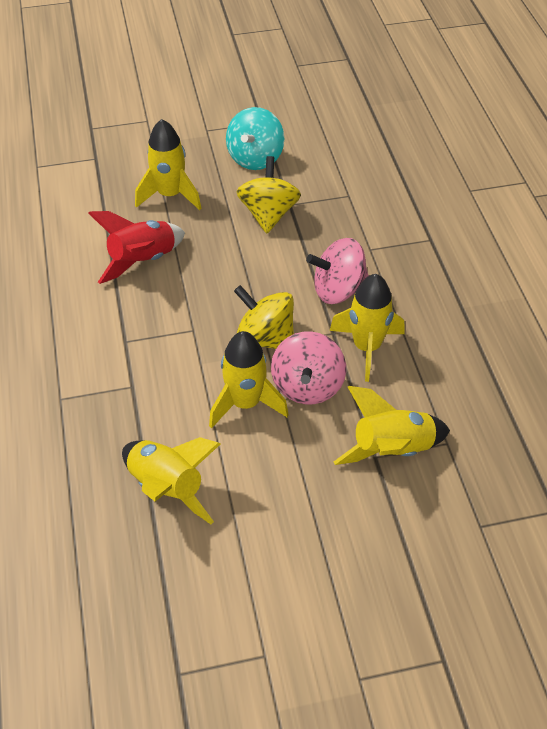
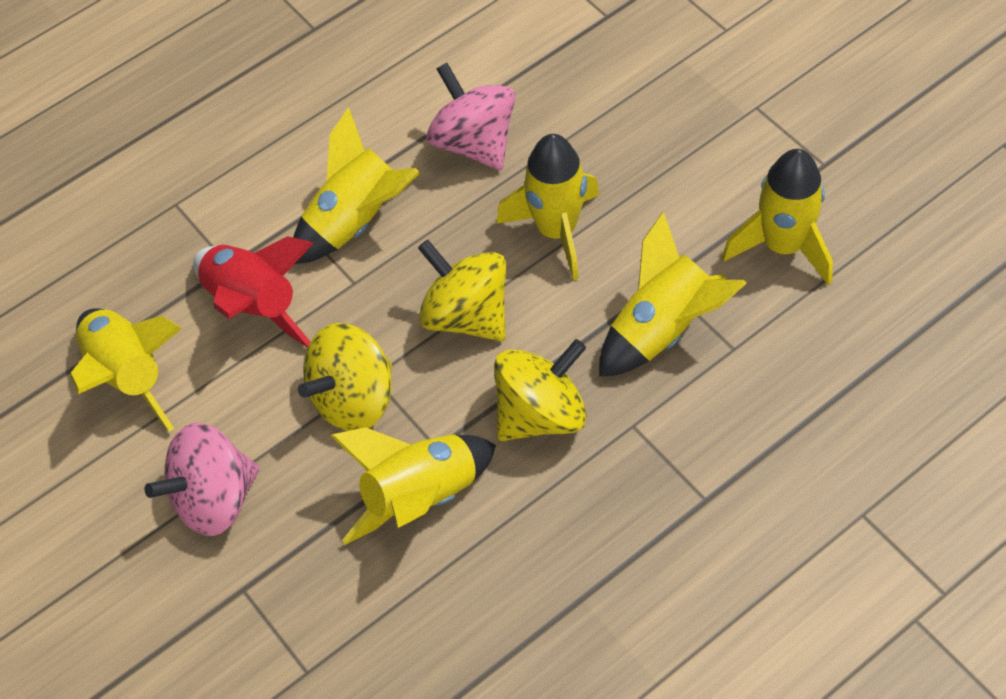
turquoise spinning top: [226,107,285,170] = 1 -> none = 0
yellow rocket: [122,437,220,524] [135,119,202,210] [209,331,289,429] [330,274,404,382] [334,386,450,465] = 5 -> [71,308,182,432] [293,107,420,264] [330,427,496,545] [496,134,599,281] [599,212,747,377] [722,149,833,285] = 6
yellow spinning top: [234,285,294,349] [237,156,301,233] = 2 -> [298,323,392,431] [418,240,506,341] [494,339,587,441] = 3

